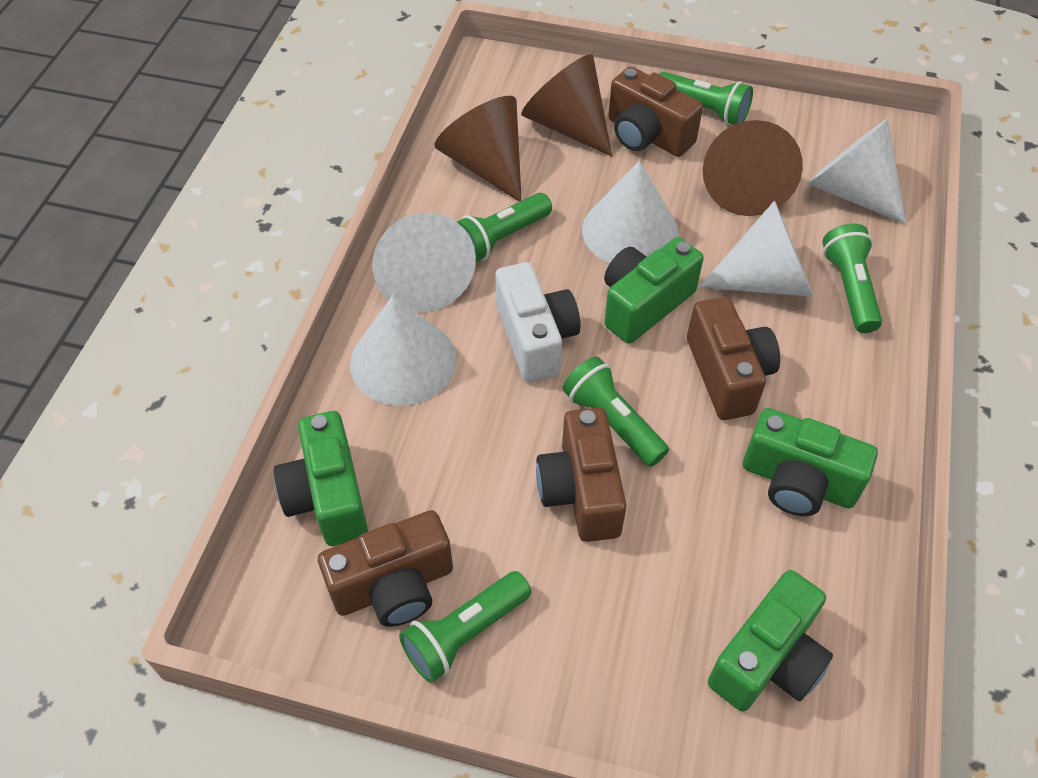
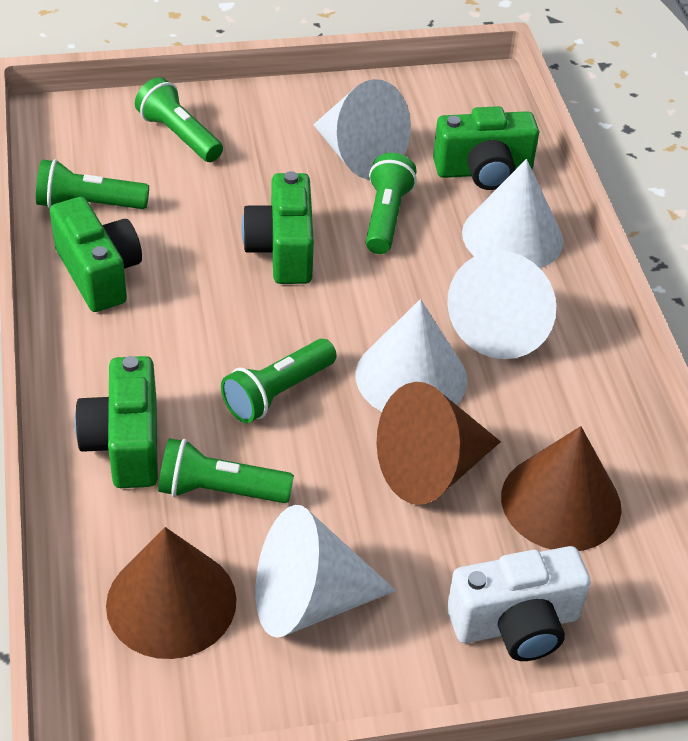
brown camera: [318,510,453,627] [536,407,627,542] [608,66,703,157] [687,297,780,420] = 4 -> none = 0

